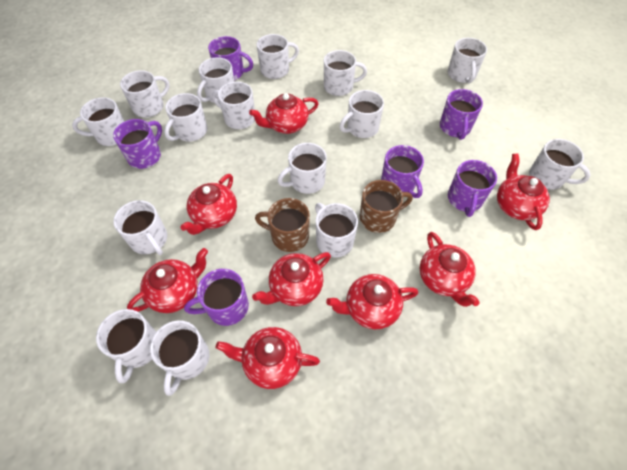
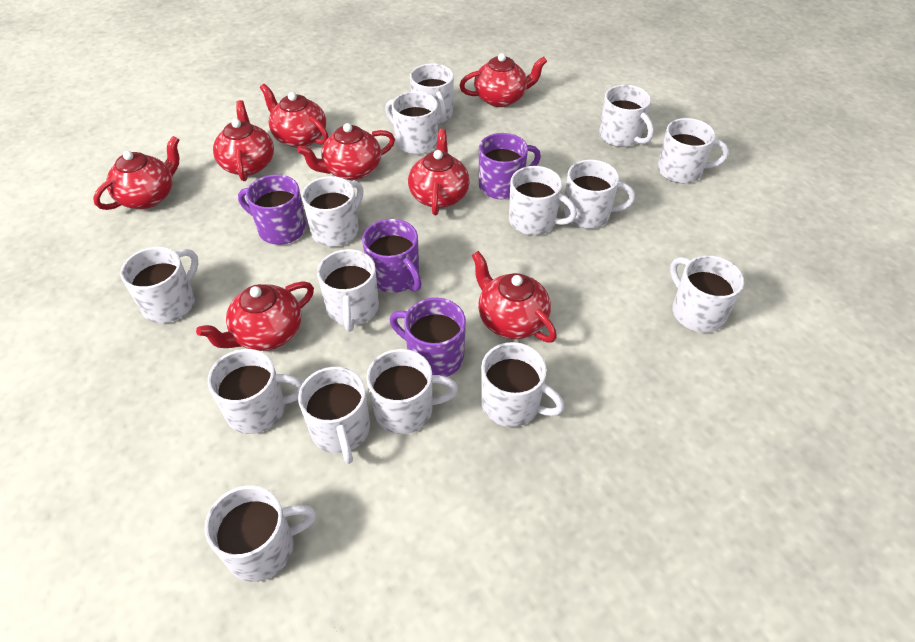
brown mug: [255,198,310,252] [360,180,413,233] = 2 -> none = 0
purple mug: [113,119,162,169] [184,269,249,326] [208,36,253,80] [381,145,424,198] [440,89,483,140] [448,160,497,217] = 6 -> [238,174,306,245] [362,219,422,293] [390,298,466,377] [479,133,541,199] = 4

